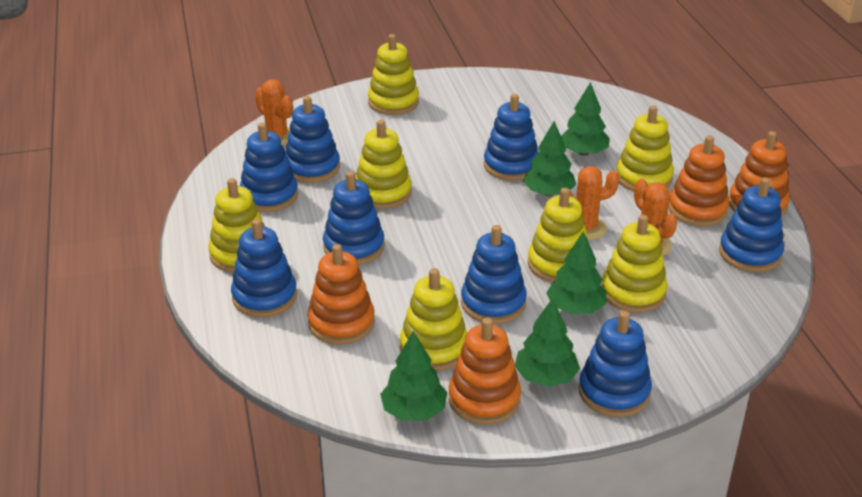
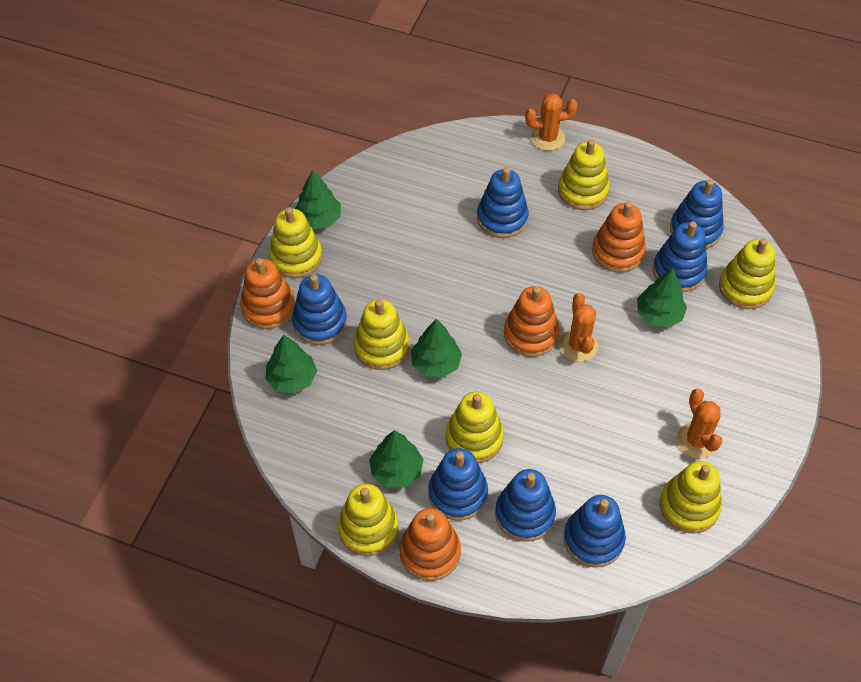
blue stacking toy: [231,219,297,317] [240,123,298,212] [285,96,340,183] [323,171,385,265] [461,225,527,324] [484,94,539,180] [579,311,652,417] [719,177,784,272] = 8 -> [292,274,347,345] [428,448,488,520] [477,167,529,238] [495,469,556,542] [563,495,626,568] [653,221,707,292] [670,179,724,249] = 7

